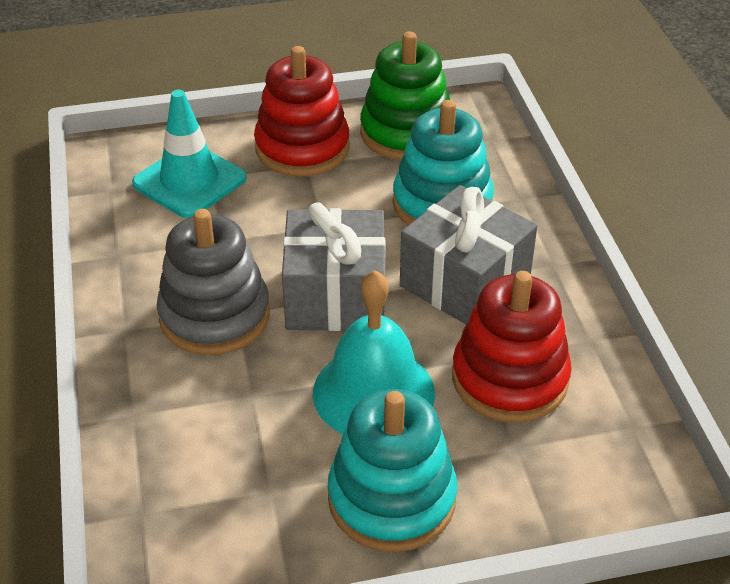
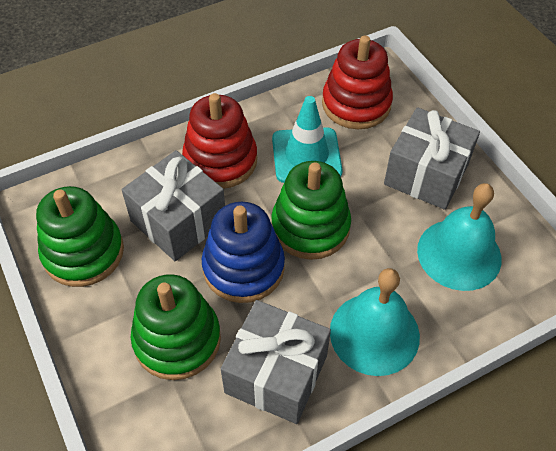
blue stacking toy: none = 0 -> [202,202,285,303] = 1
green stacking toy: [360,31,450,160] = 1 -> [36,186,124,287] [131,274,221,380] [271,161,351,260] = 3
grey gift: [282,203,385,331] [400,185,537,324] = 2 -> [122,150,225,261] [221,300,331,424] [384,107,480,210] = 3
grey stacking toy: [157,209,270,355] = 1 -> none = 0
turquoise bell: [313,270,435,434] = 1 -> [330,268,420,376] [417,183,501,291] = 2
turquoise stacking toy: [328,389,457,552] [393,100,494,225] = 2 -> none = 0

